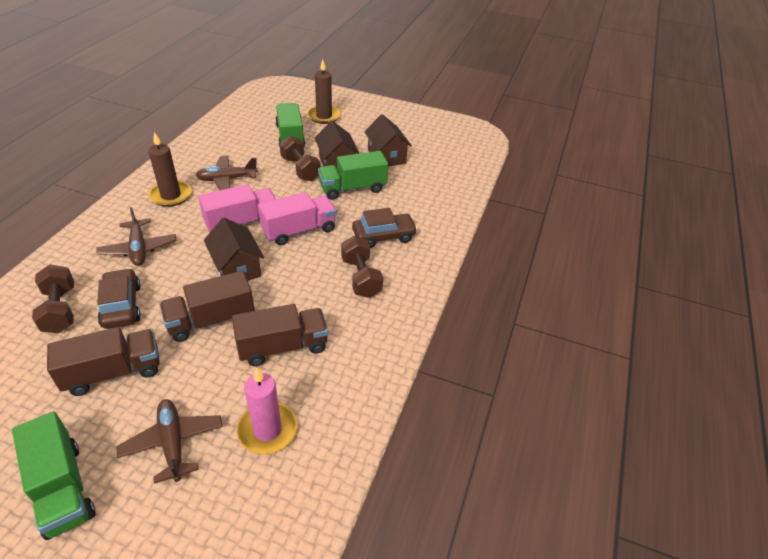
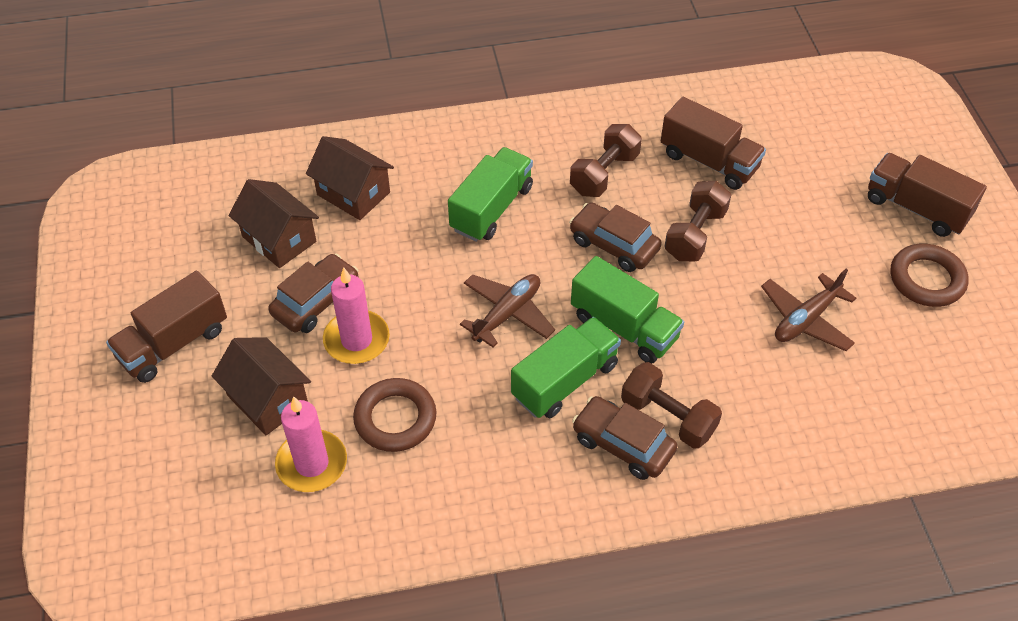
brown candle: [148,132,191,207] [307,59,341,124] = 2 -> none = 0
brown car: [97,268,141,329] [352,208,418,248] = 2 -> [268,254,358,333] [569,202,662,272] [572,396,677,480] = 3
brown plane: [97,207,177,266] [116,399,223,484] [196,155,258,190] = 3 -> [460,274,555,347] [761,269,856,351] = 2
brown ring: none = 0 -> [353,378,437,452] [891,244,969,307] = 2
pink candle: [237,367,297,454] = 1 -> [275,396,347,492] [323,267,390,364] = 2
pink truck: [198,184,276,233] [258,192,336,246] = 2 -> none = 0

